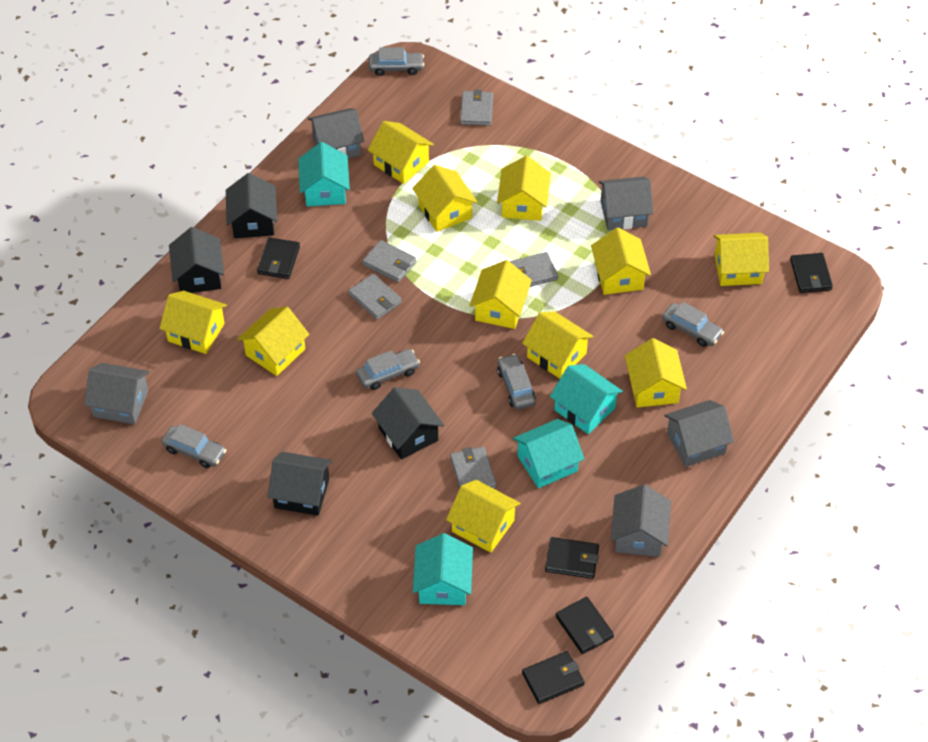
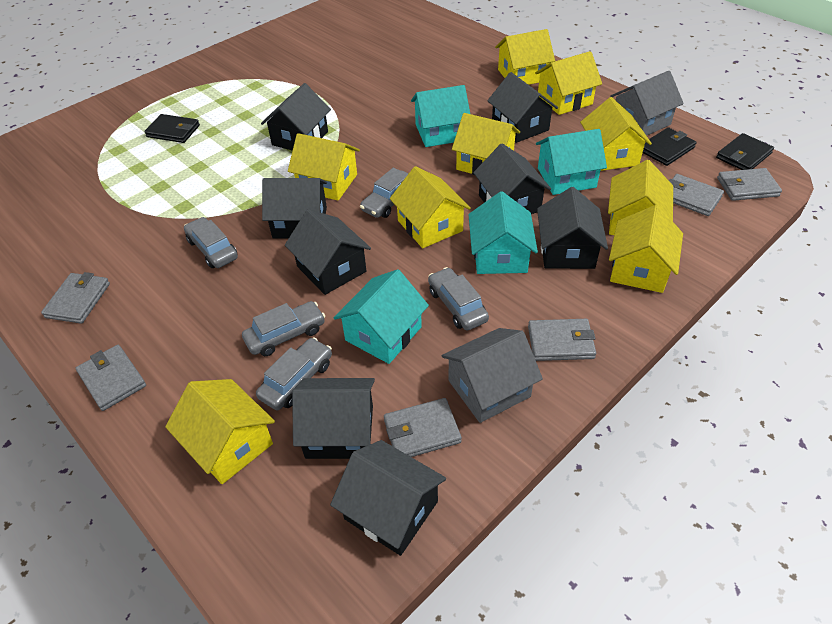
black house: [169,227,224,293] [226,173,277,238] [268,452,332,516] [372,387,444,459] = 4 -> [261,83,331,151] [262,178,327,239] [285,209,371,295] [292,378,375,459] [330,440,446,556] [473,144,551,214] [487,72,558,143] [537,187,608,269] = 8
black wallet: [257,238,300,279] [522,651,584,704] [545,537,599,579] [556,597,614,654] [790,253,833,293] = 5 -> [144,114,200,143] [643,127,697,166] [716,133,774,170] = 3
grey house: [84,363,149,425] [308,108,364,158] [598,177,653,230] [611,484,671,557] [664,400,734,467] = 5 -> [441,328,543,423] [610,71,684,136] = 2
grey wallet: [348,274,402,320] [362,240,416,283] [450,447,496,489] [460,90,493,126] [510,252,558,287] = 5 -> [41,272,110,324] [76,345,146,411] [384,398,462,457] [528,319,596,361] [669,174,724,216] [717,168,782,201] = 6
yellow house: [159,291,227,354] [238,307,310,376] [368,121,434,184] [412,165,478,232] [446,480,521,553] [469,260,532,329] [497,156,551,221] [522,311,593,379] [591,228,651,295] [625,338,687,408] [714,233,769,286] = 11 -> [165,379,275,484] [288,133,360,201] [390,166,471,248] [452,113,520,175] [495,29,555,85] [535,51,602,115] [580,97,652,171] [608,160,673,235] [609,205,683,293] = 9

